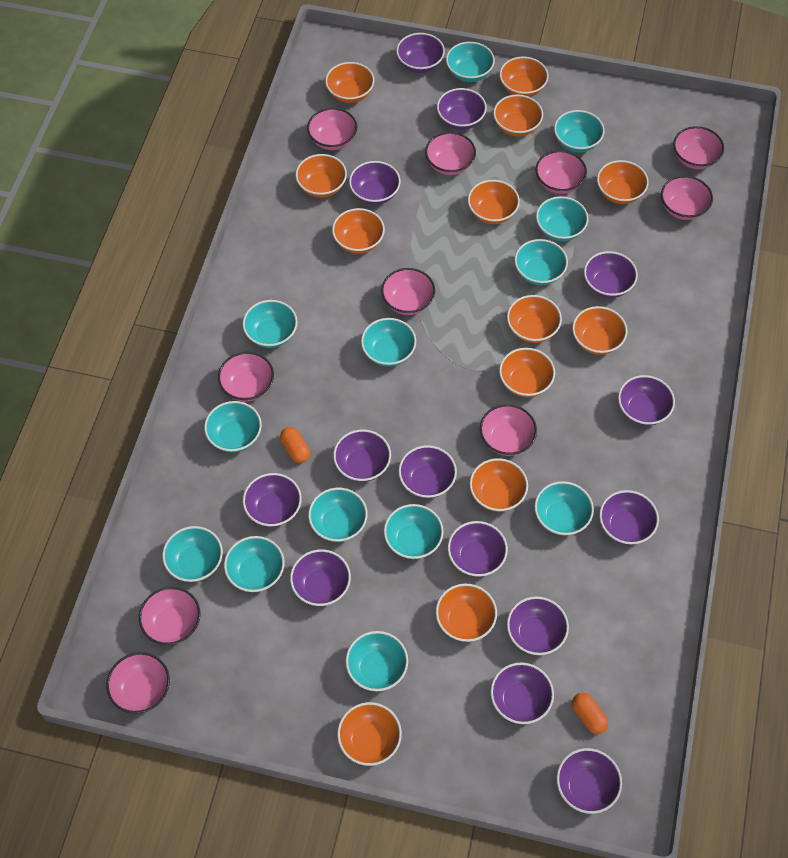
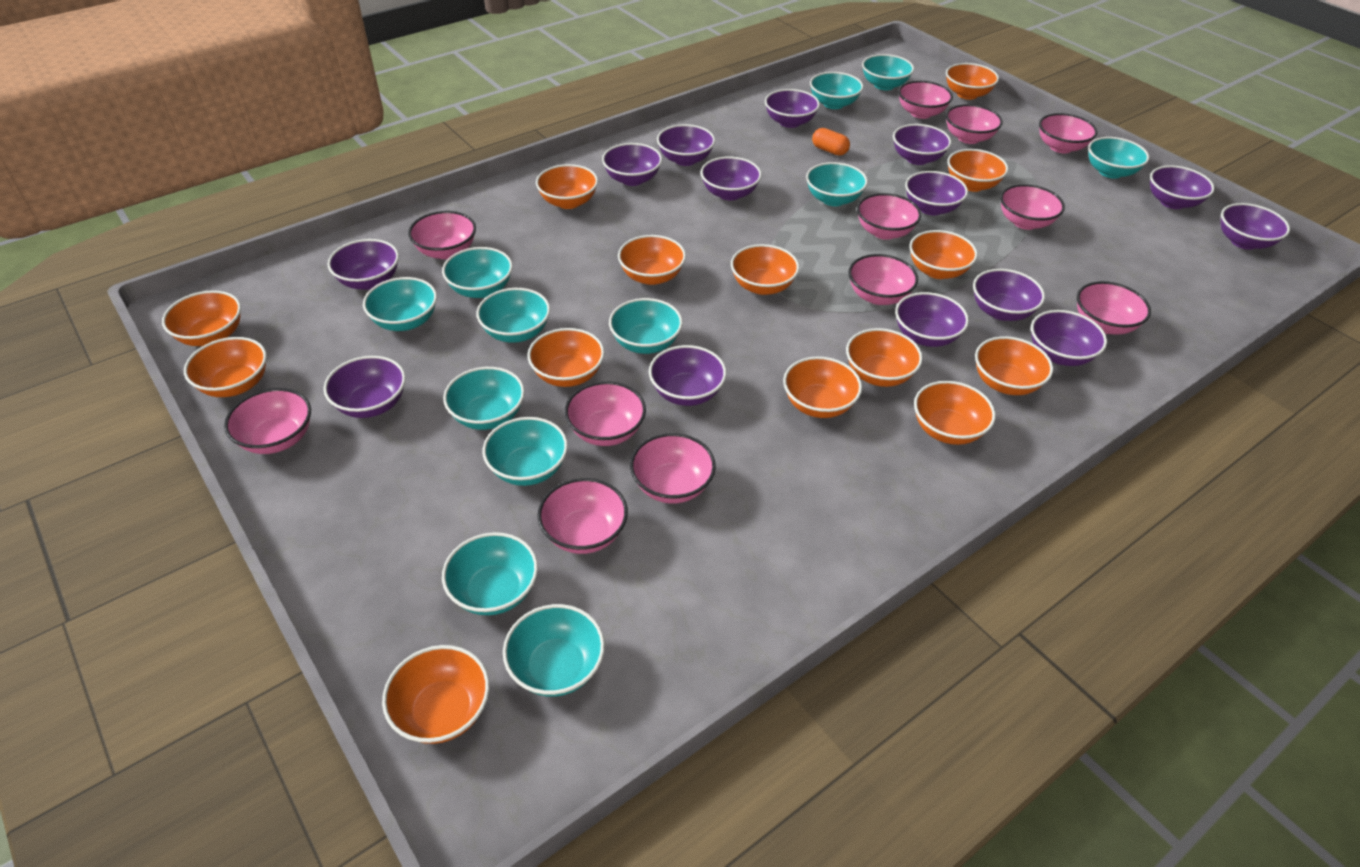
orange bowl: [296,154,347,198] [325,62,374,103] [332,208,385,254] [337,702,402,766] [436,583,497,642] [468,180,520,224] [470,458,528,512] [493,94,543,137] [499,348,555,397] [500,57,549,97] [507,295,562,343] [572,306,627,355] [597,160,649,204] = 13 -> [162,290,241,346] [184,337,267,397] [382,645,490,744] [528,328,605,387] [536,164,598,209] [618,235,686,285] [731,244,799,295] [783,357,862,418] [846,328,923,387] [910,230,978,279] [914,381,996,445] [946,63,999,100] [947,149,1008,192] [975,336,1053,395] = 14
orange capsule: [280,427,310,463] [572,693,608,734] = 2 -> [812,128,850,156] = 1
pink bowl: [106,652,170,714] [139,587,201,645] [218,352,274,402] [307,108,357,150] [381,268,435,315] [425,132,476,175] [480,404,537,456] [536,150,587,194] [661,176,713,220] [673,126,724,169] = 10 -> [224,388,311,454] [408,211,476,259] [537,478,628,554] [565,381,646,446] [630,433,716,503] [848,254,918,305] [857,193,921,240] [898,81,953,119] [946,104,1003,144] [1000,184,1065,230] [1039,113,1097,153] [1077,281,1151,335] = 12
turquoise bowl: [162,526,223,582] [204,401,262,453] [224,536,285,592] [243,300,298,348] [308,488,368,542] [346,631,408,691] [361,318,416,367] [384,504,444,559] [446,42,495,82] [514,239,568,285] [534,481,594,536] [536,196,589,241] [554,110,605,153] = 13 -> [363,277,437,331] [442,247,513,298] [442,532,538,615] [443,367,525,430] [476,288,550,343] [482,417,568,486] [503,604,605,697] [609,298,683,354] [806,162,868,206] [810,72,863,109] [862,54,914,90] [1088,137,1149,179] = 12

